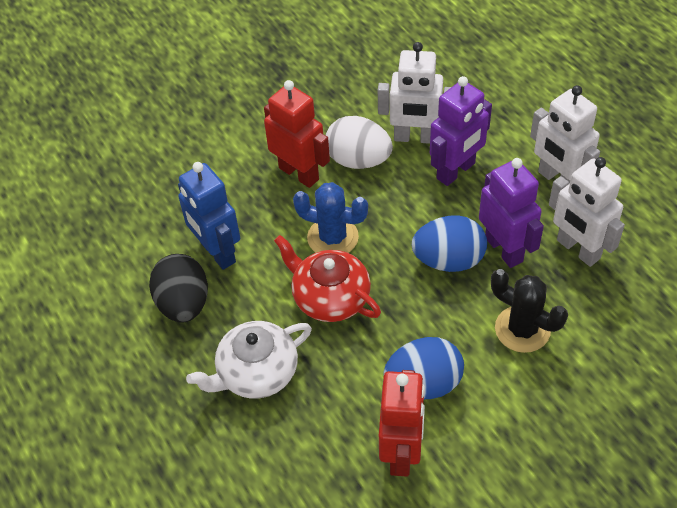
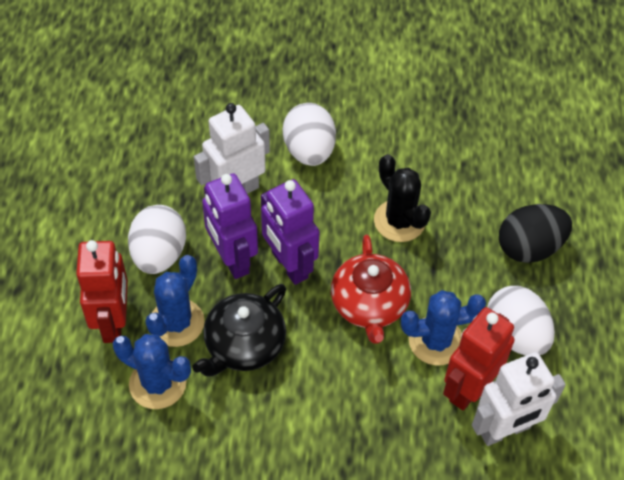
black teapot: none = 0 -> [192,284,286,376] = 1
blue cactus: [293,182,368,253] = 1 -> [113,334,191,409] [145,255,205,347] [401,290,486,366] = 3
blue egg: [383,337,464,399] [412,215,487,272] = 2 -> none = 0
blue robot: [178,162,240,270] = 1 -> none = 0
white egg: [326,116,393,169] = 1 -> [128,205,186,274] [283,103,336,166] [487,286,555,356] = 3
white robot: [378,42,451,144] [530,85,600,184] [549,157,625,267] = 3 -> [194,103,270,194] [472,352,566,446] = 2
white teapot: [186,321,312,399] = 1 -> none = 0

